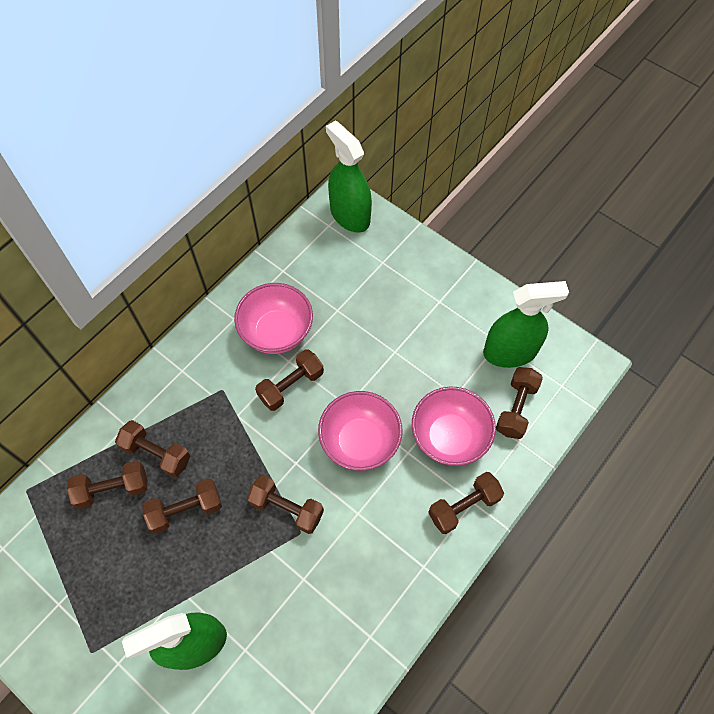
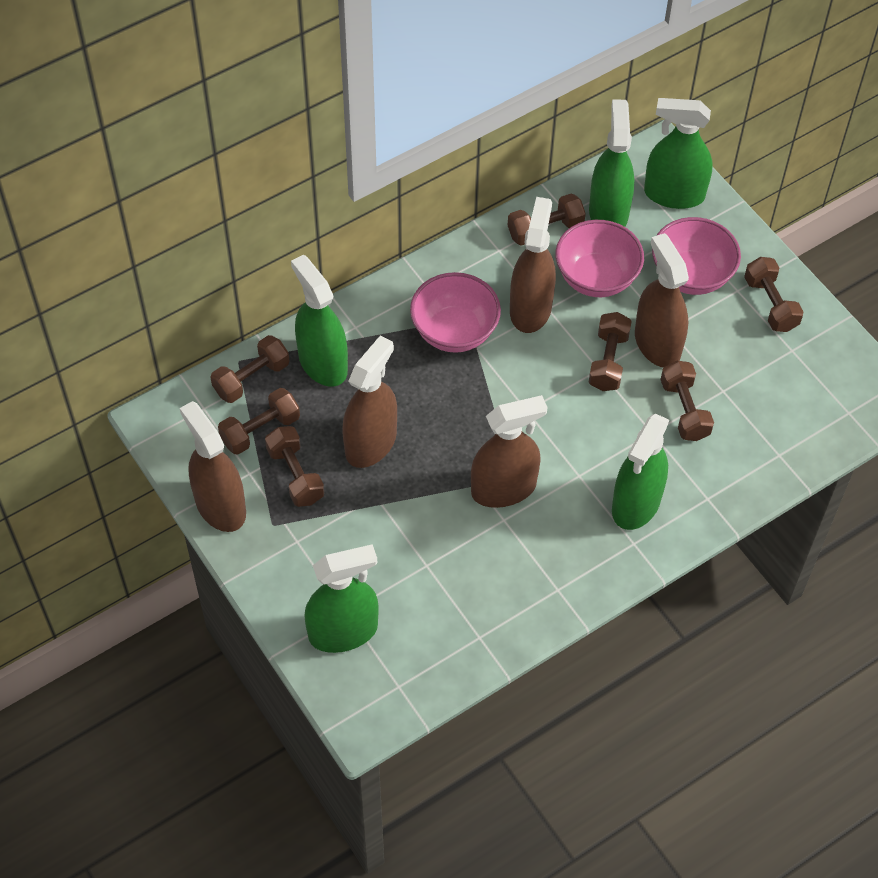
brown spray bottle: none = 0 -> [180,401,246,532] [343,335,397,468] [471,395,548,508] [510,197,556,333] [635,233,689,367] = 5
green spray bottle: [122,612,227,670] [326,121,372,233] [483,281,569,368] = 3 -> [291,255,348,387] [304,544,379,653] [589,99,634,227] [612,414,669,530] [644,98,713,209] = 5

